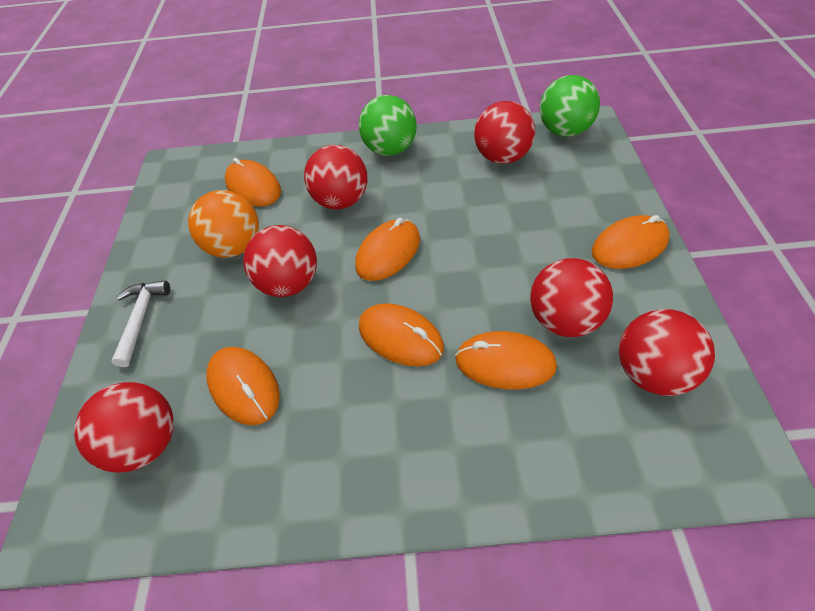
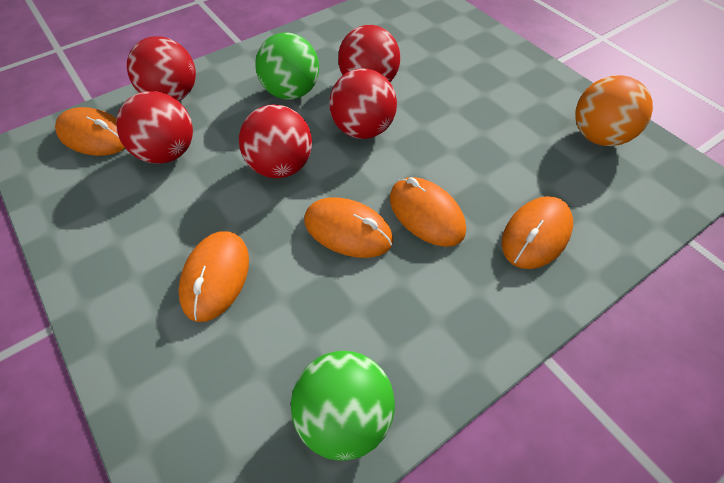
orange mouse: [206,347,280,425] [225,158,281,207] [355,218,420,281] [359,303,444,367] [455,331,557,389] [592,215,670,269] = 6 -> [55,107,125,156] [178,231,249,322] [304,197,393,258] [390,177,466,247] [502,196,573,269] = 5
red ball: [74,382,174,473] [243,225,317,297] [304,145,367,210] [474,101,535,164] [530,258,613,337] [619,309,715,396] = 6 -> [116,91,193,164] [127,36,196,101] [239,105,312,178] [329,68,397,139] [338,25,400,82] = 5
white hammer: [111,281,170,367] = 1 -> none = 0

